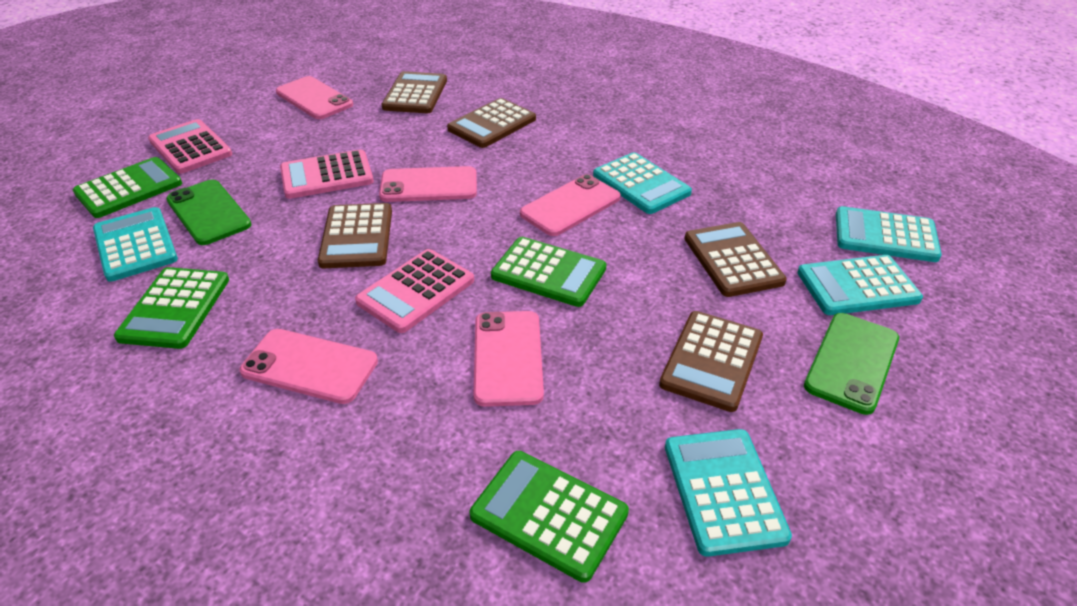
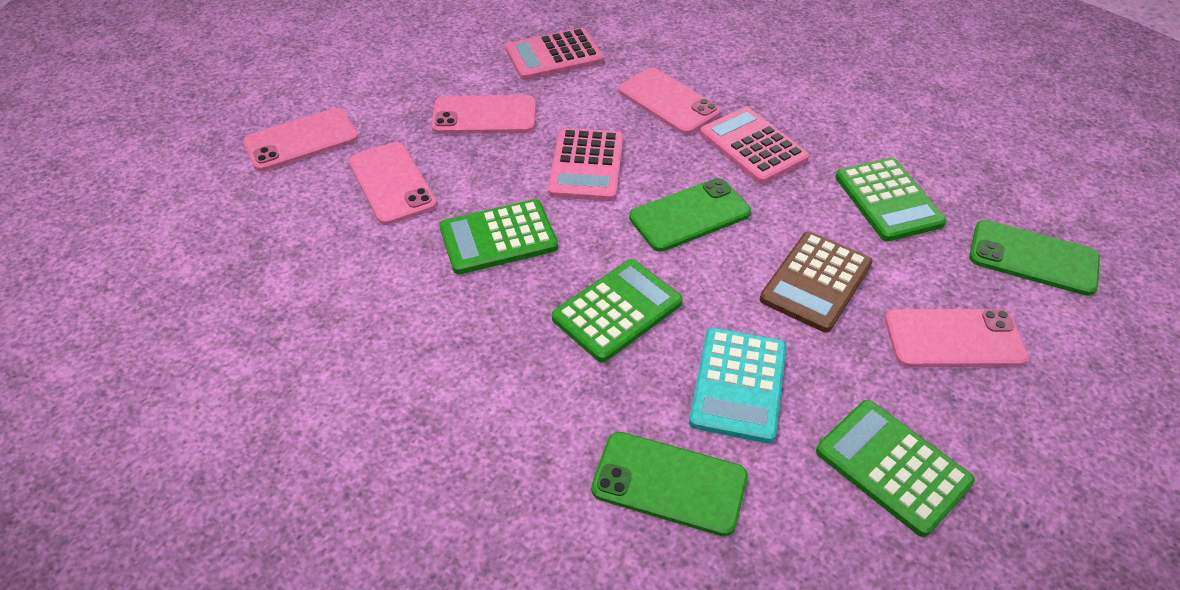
brown calculator: [318,203,392,268] [382,71,447,113] [447,98,536,148] [659,311,763,412] [685,222,787,297] = 5 -> [760,232,873,332] = 1
green phone: [166,180,252,245] [804,313,899,415] = 2 -> [591,432,748,536] [629,178,751,252] [969,220,1100,296] = 3
turquoise calculator: [93,207,178,282] [593,152,692,214] [665,429,792,557] [797,255,923,315] [836,206,942,262] = 5 -> [689,328,787,443] = 1

